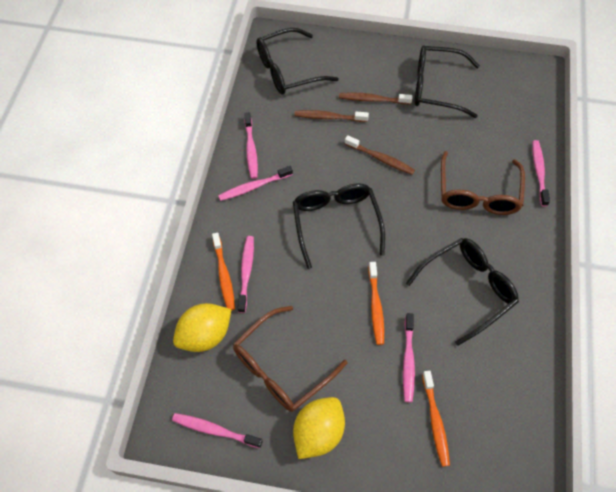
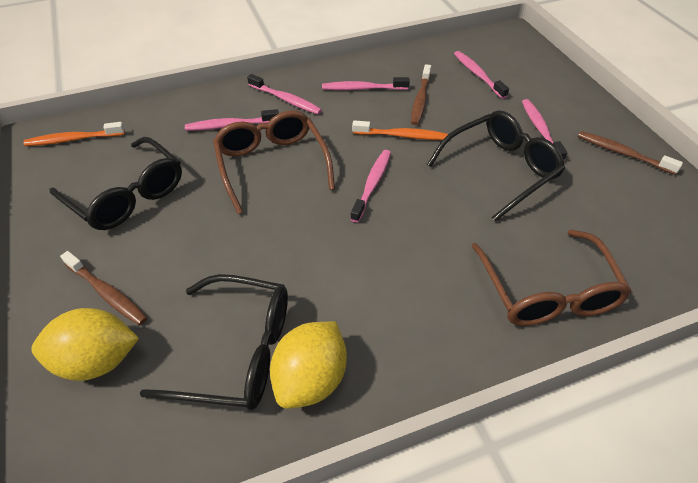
black glasses: [257,28,339,95] [293,183,385,269] [406,238,519,346] [415,45,480,118] = 4 -> [49,137,182,230] [140,274,288,410] [427,110,565,222] = 3
orange toothbrush: [212,233,235,311] [368,262,384,345] [422,371,450,467] = 3 -> [24,122,125,146] [352,120,448,140] = 2

